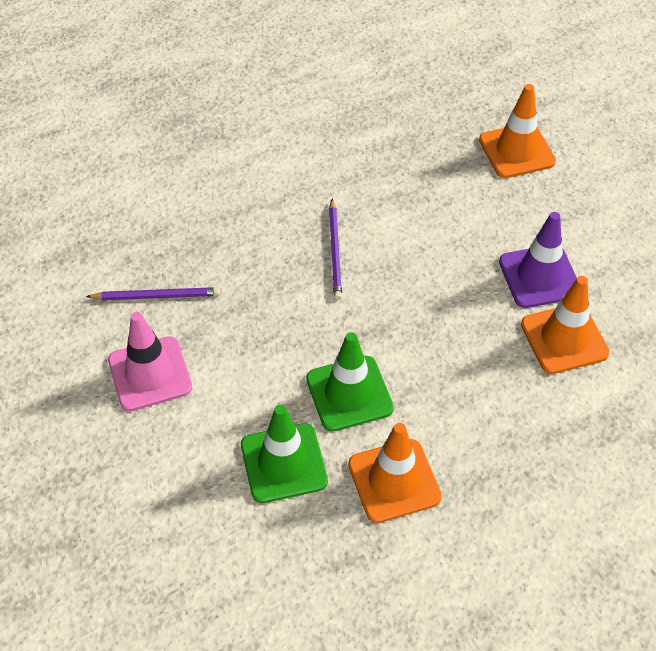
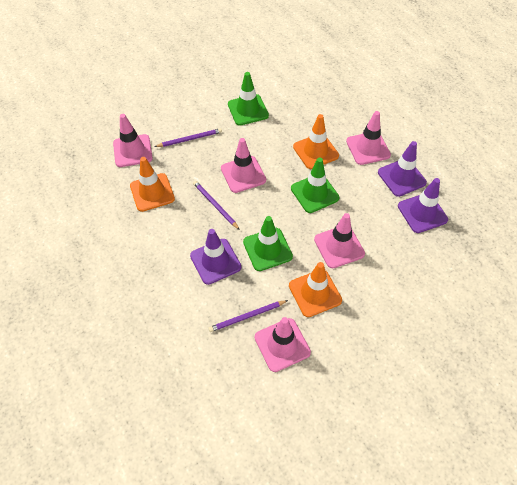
green traffic cone: [241,404,328,503] [306,332,394,432] = 2 -> [228,72,269,126] [243,216,293,271] [291,157,339,213] = 3
pink traffic cone: [108,312,192,411] = 1 -> [113,114,153,167] [221,138,266,193] [255,317,311,372] [314,213,365,268] [346,111,391,165] = 5
purple pencil: [86,287,221,300] [329,199,342,300] = 2 -> [154,128,222,147] [193,181,240,230] [208,300,288,332] = 3
purple traffic cone: [499,212,577,308] = 1 -> [190,229,241,285] [378,141,427,197] [398,178,448,233] = 3

